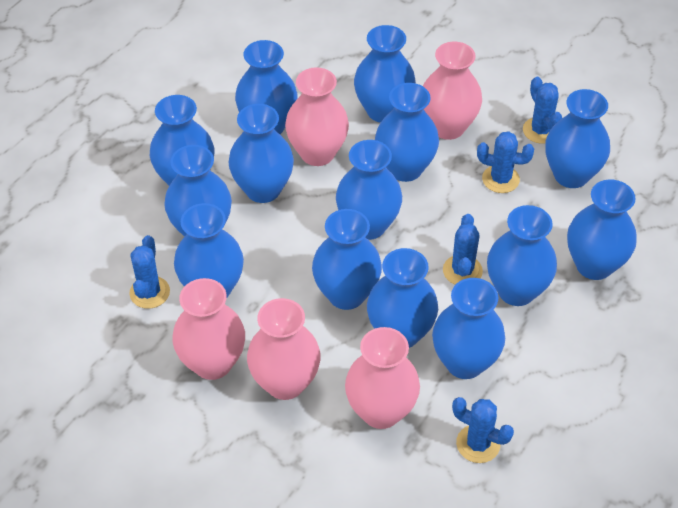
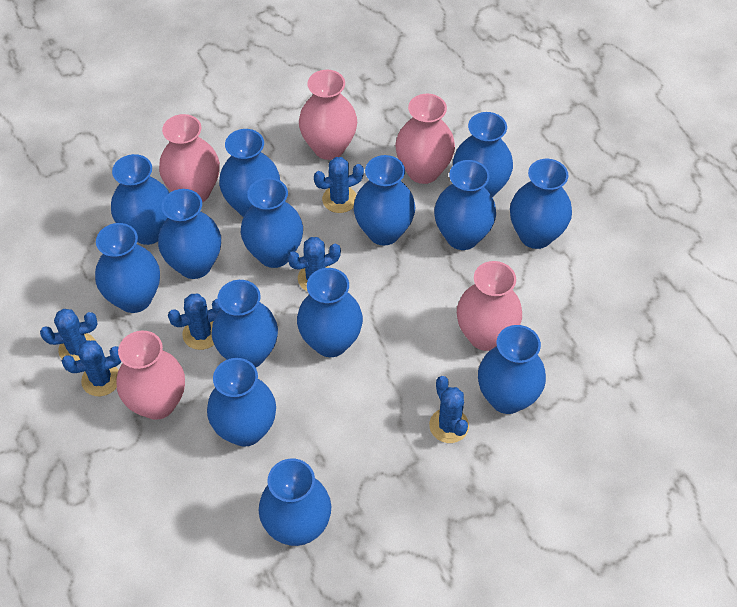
blue cactus: [129,235,170,309] [443,214,483,285] [452,397,514,463] [477,131,534,193] [523,77,562,144] = 5 -> [40,309,97,361] [62,340,121,396] [168,294,221,350] [288,237,341,292] [314,157,364,213] [429,376,469,443] = 6

